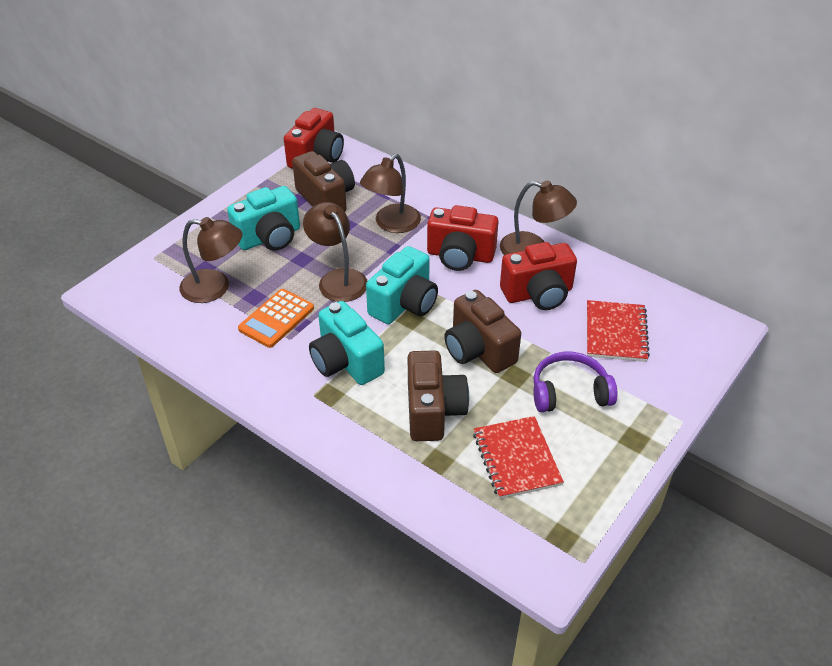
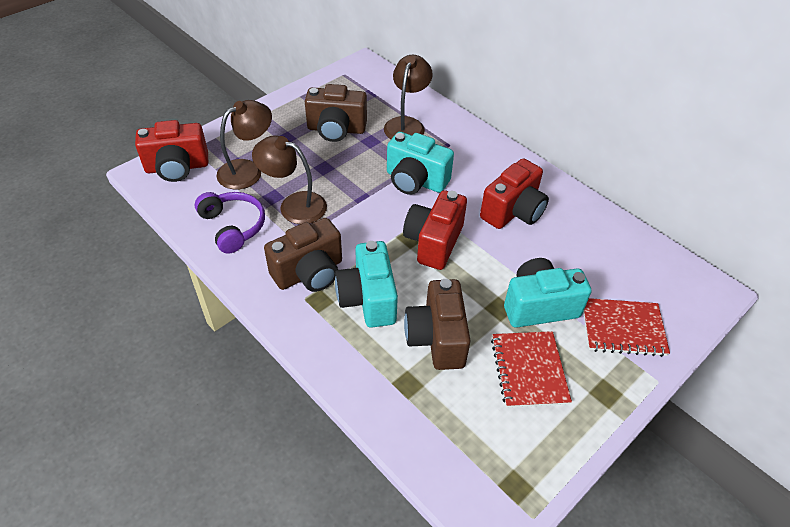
brown lamp: [179,217,242,303] [303,202,367,302] [360,154,421,233] [500,181,577,255] = 4 -> [216,100,272,190] [252,135,327,224] [384,55,433,139] = 3
orange calculator: [238,289,314,348] = 1 -> none = 0

